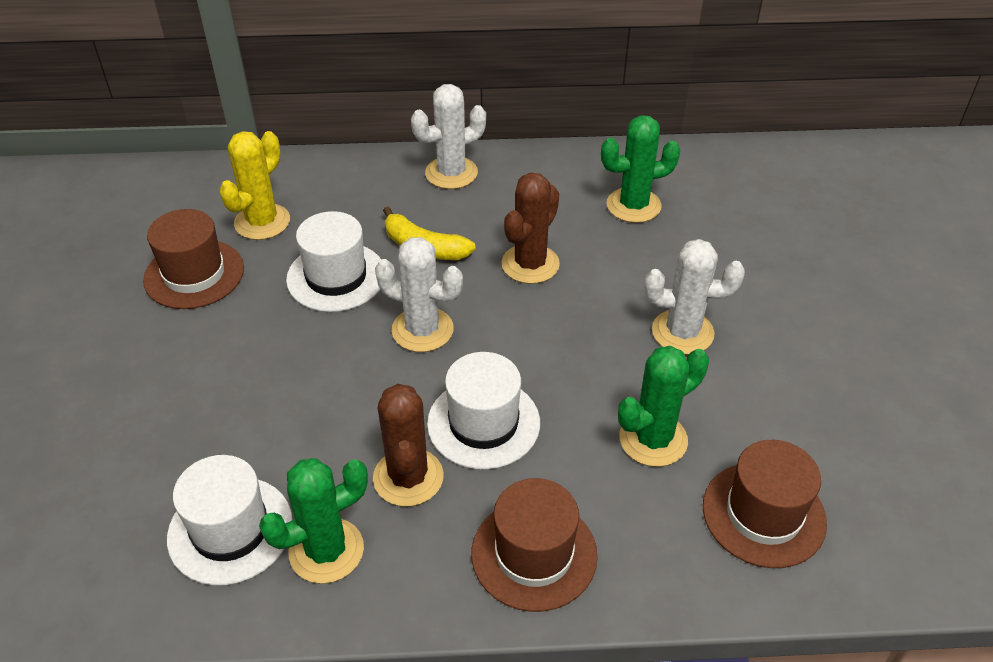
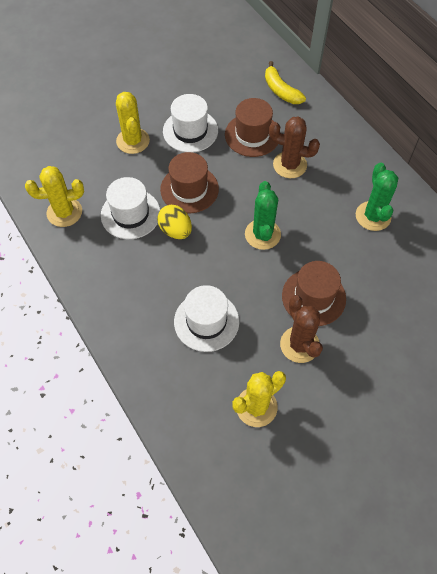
green cactus: [259,458,368,584] [601,115,680,223] [618,346,709,467] = 3 -> [245,181,281,250] [356,163,398,231] = 2
white cactus: [375,237,463,352] [411,84,486,189] [644,239,745,355] = 3 -> none = 0
yellow cactus: [219,131,290,240] = 1 -> [25,166,84,227] [116,92,150,154] [233,371,286,427] = 3
yellow egg: none = 0 -> [157,205,192,239] = 1

